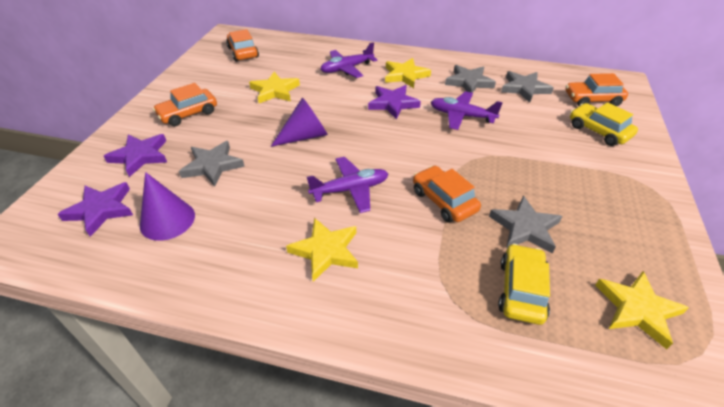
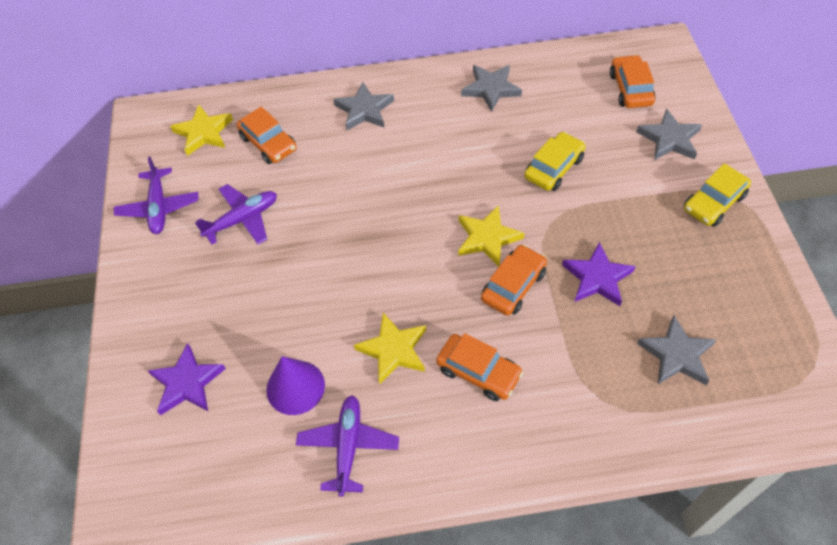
purple cone: [140,172,195,241] [271,97,328,147] = 2 -> [266,356,325,415] = 1
purple star: [58,182,133,237] [104,134,167,177] [368,85,421,120] = 3 -> [148,343,226,415] [562,242,636,306] = 2
yellow star: [249,72,300,103] [286,218,358,282] [385,58,431,88] [595,271,689,349] = 4 -> [170,105,233,156] [354,313,426,384] [458,205,524,266] = 3

